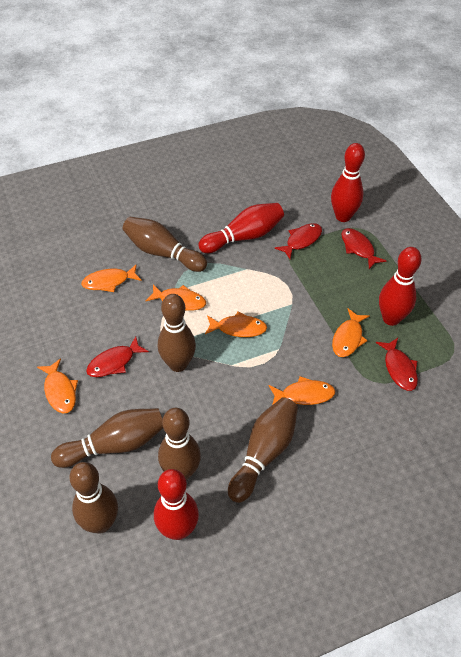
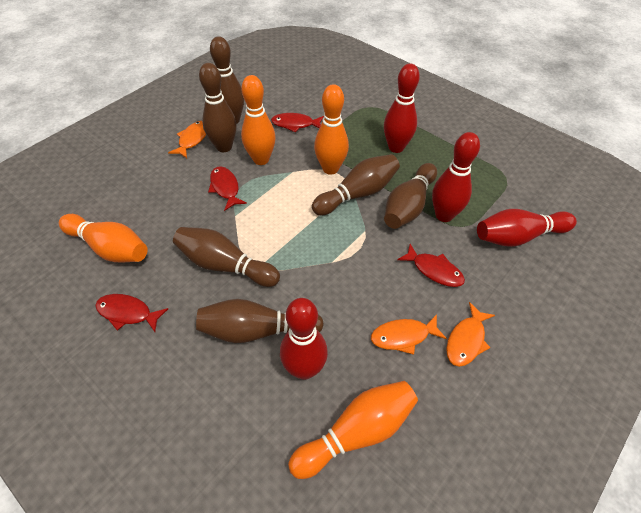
orange bowling pin: none = 0 -> [59,214,148,262] [241,75,276,165] [288,381,418,479] [314,84,349,175] = 4
orange fish: [37,358,78,414] [81,264,142,292] [146,284,206,311] [205,312,267,337] [269,376,336,405] [332,309,370,357] = 6 -> [168,121,206,158] [371,314,447,355] [446,302,495,367] = 3

